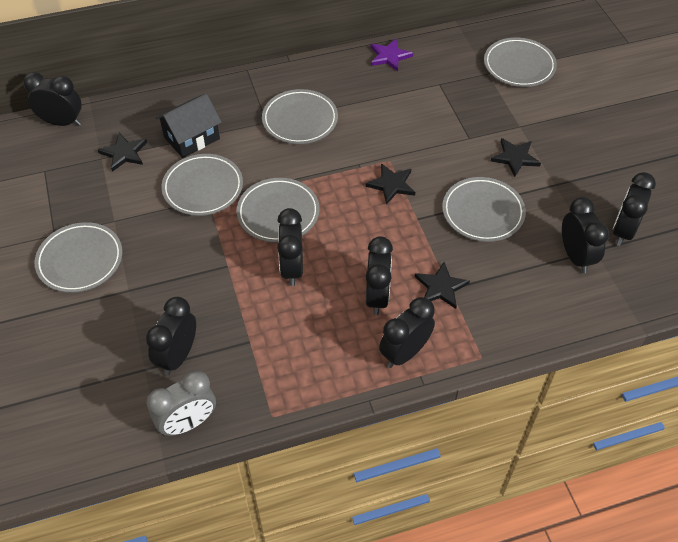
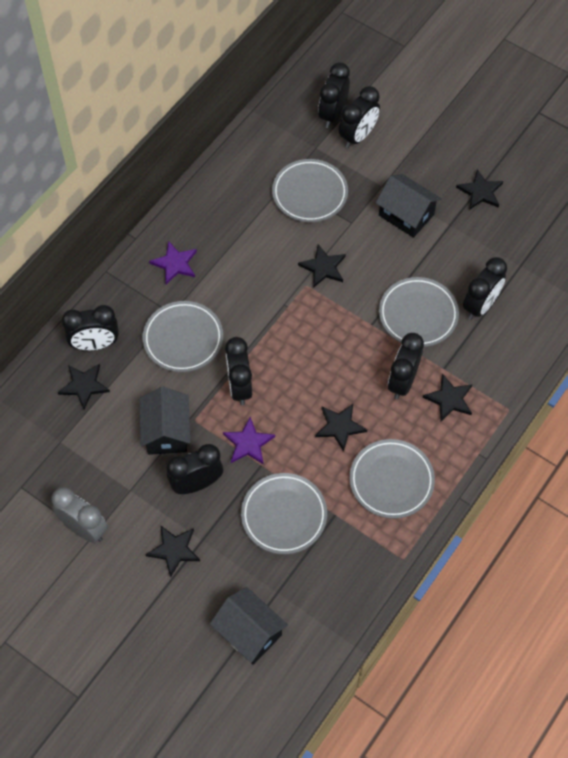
black house: [155,94,222,158] = 1 -> [139,387,190,455] [210,587,288,665] [376,174,441,238] = 3
black star: [98,133,147,172] [365,163,415,205] [415,262,470,309] [490,138,541,177] = 4 -> [58,363,110,409] [146,525,200,578] [298,244,346,288] [315,404,367,452] [422,374,472,421] [456,169,503,210] = 6
grey plate: [34,222,122,293] [162,154,243,216] [237,178,320,243] [262,89,338,144] [442,177,526,242] [484,38,557,87] = 6 -> [143,301,223,372] [241,473,327,554] [272,159,348,222] [350,439,435,519] [379,277,459,347] = 5
purple star: [370,39,413,72] = 1 -> [149,241,197,284] [223,417,275,465] = 2

